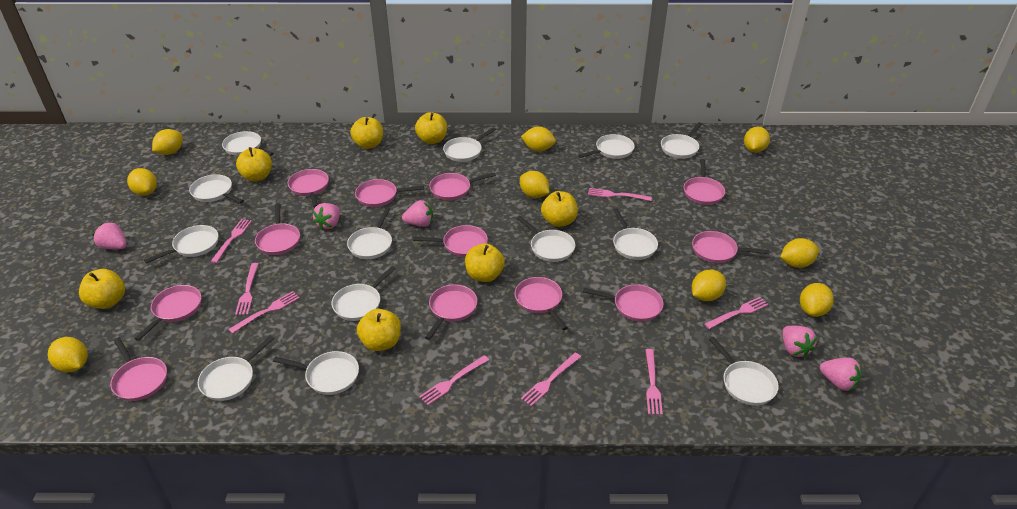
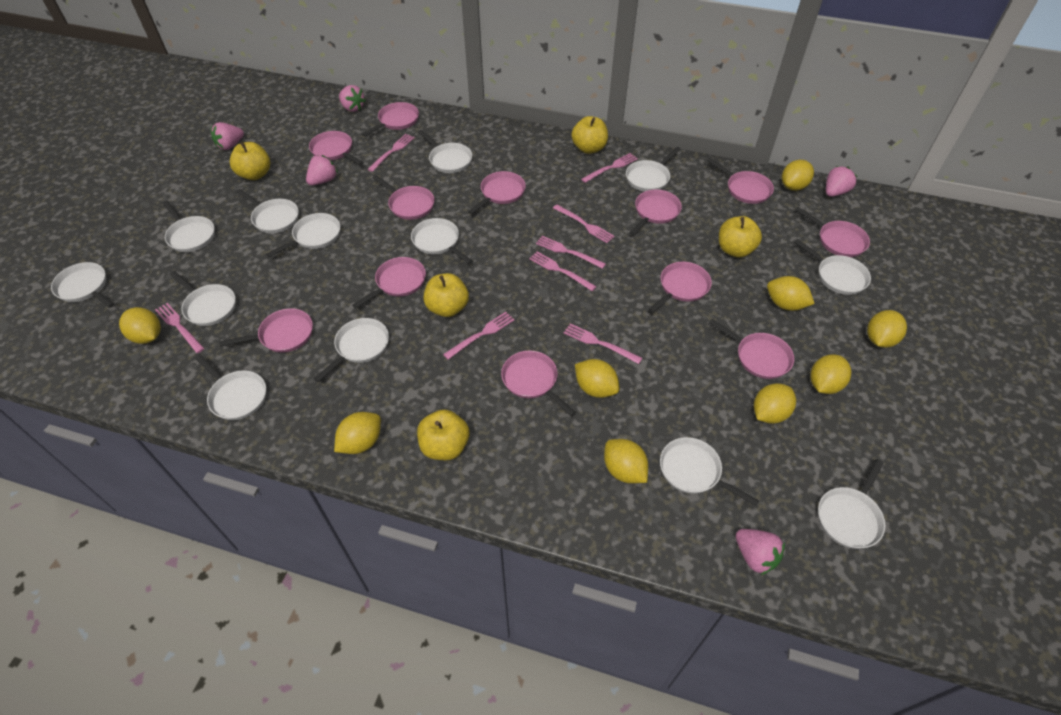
yellow apple: [79,269,125,309] [236,147,272,182] [350,117,383,149] [357,309,401,351] [415,112,447,144] [465,243,505,282] [541,191,578,227] = 7 -> [230,142,270,180] [417,409,469,460] [423,273,469,317] [571,116,608,154] [719,216,762,258] = 5

